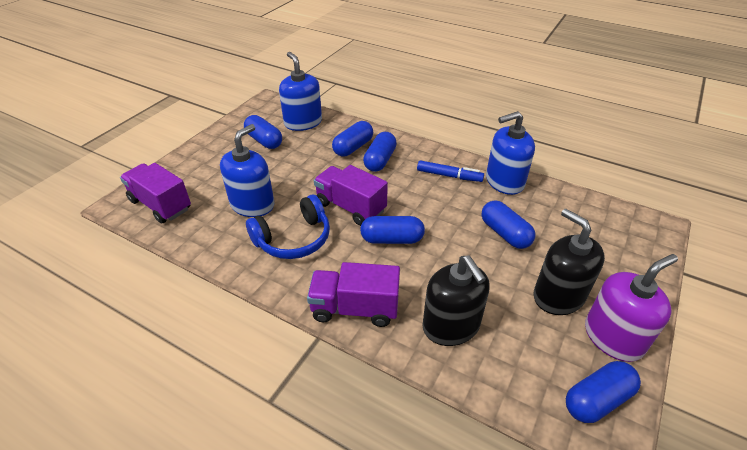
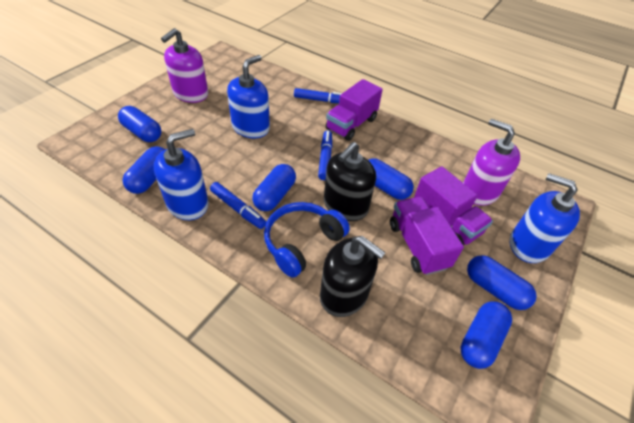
blue marker: [417,160,484,182] = 1 -> [210,182,266,229] [294,88,342,103] [318,130,332,180] = 3
purple soap dispenser: [585,254,678,362] = 1 -> [161,28,208,103] [463,119,520,206] = 2

